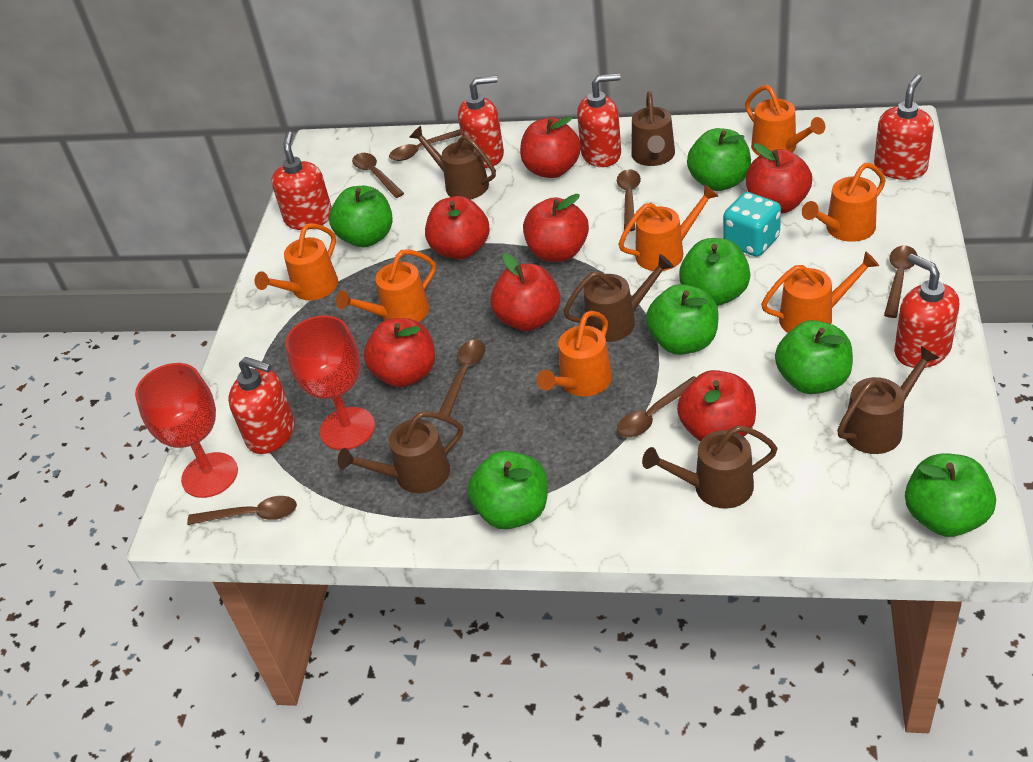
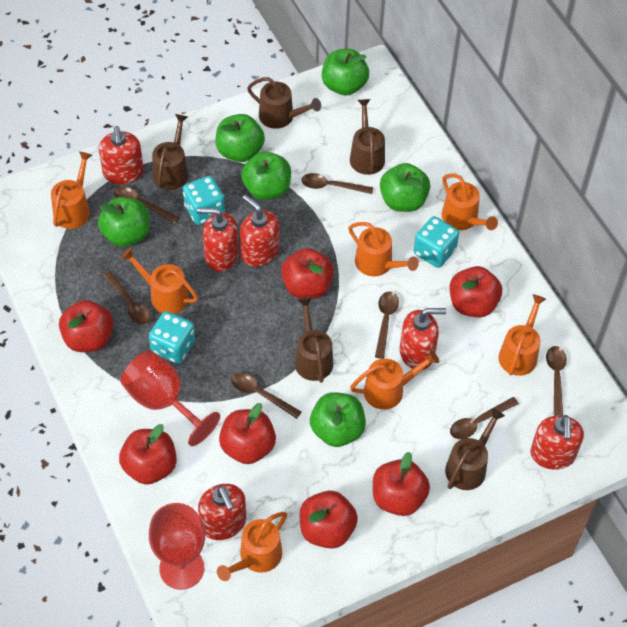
brown watering can: [338,411,463,493] [409,126,496,199] [564,254,674,342] [631,91,675,166] [642,425,778,509] [837,346,939,454] = 6 -> [152,114,188,190] [247,77,321,129] [295,297,333,383] [350,99,385,175] [445,408,505,490] = 5
green apple: [329,186,393,248] [468,451,548,529] [646,284,719,355] [679,238,750,306] [687,128,751,191] [775,320,853,394] [905,453,996,537] = 7 -> [98,197,150,247] [216,114,265,162] [241,151,291,200] [310,392,366,447] [322,49,369,96] [380,163,430,212] = 6
turquoise dice: [723,192,781,257] = 1 -> [149,311,195,364] [183,176,225,225] [414,216,459,268] = 3

